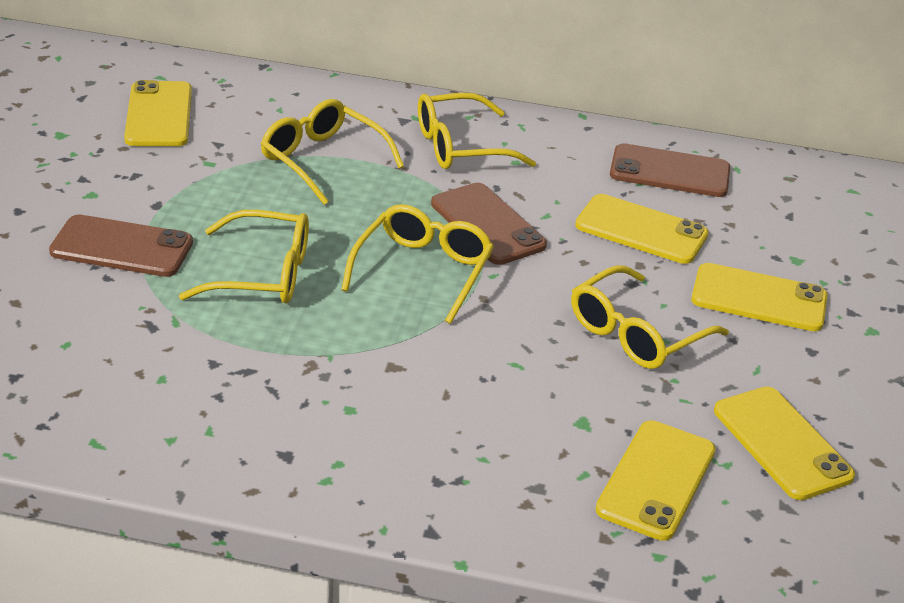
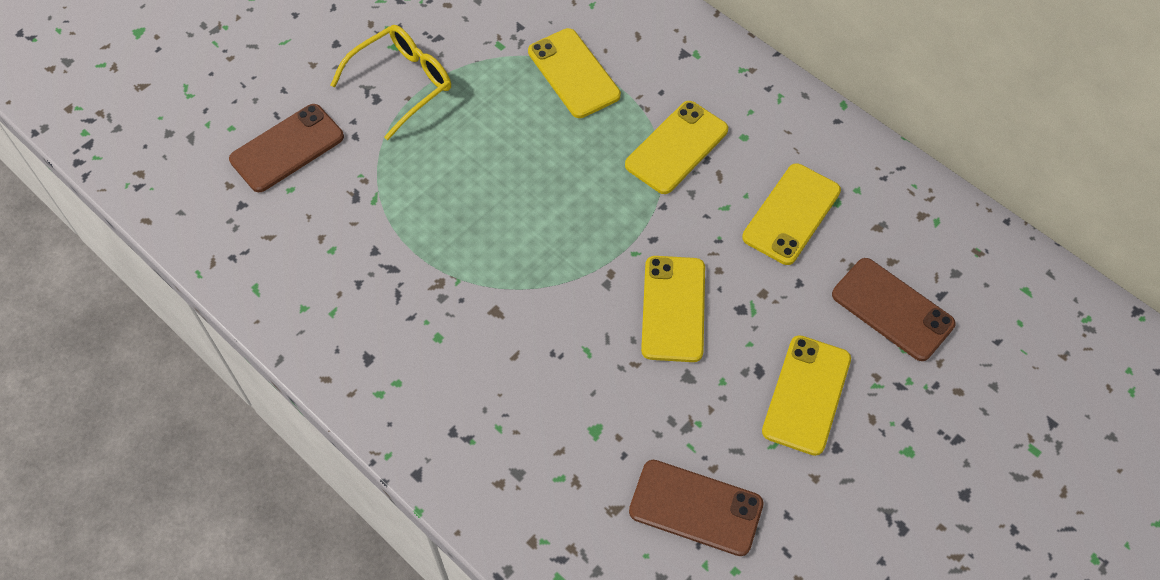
yellow glasses: [179,210,309,304] [261,99,404,205] [341,204,494,324] [418,93,536,169] [571,265,729,369] = 5 -> [331,25,451,140] = 1

